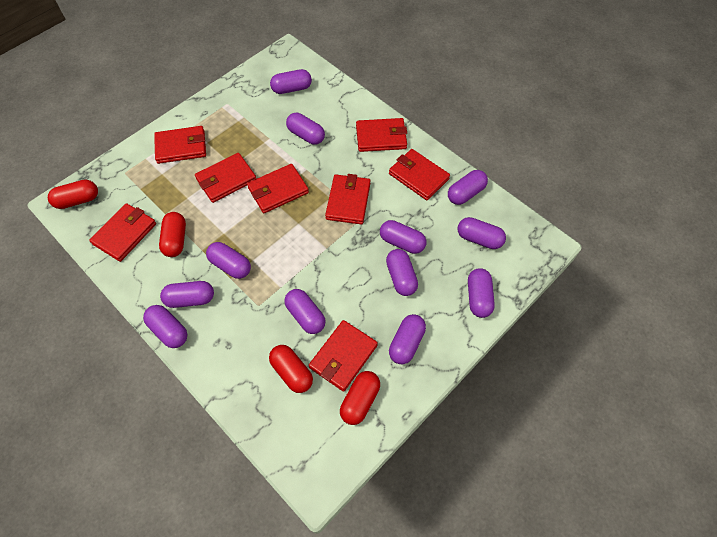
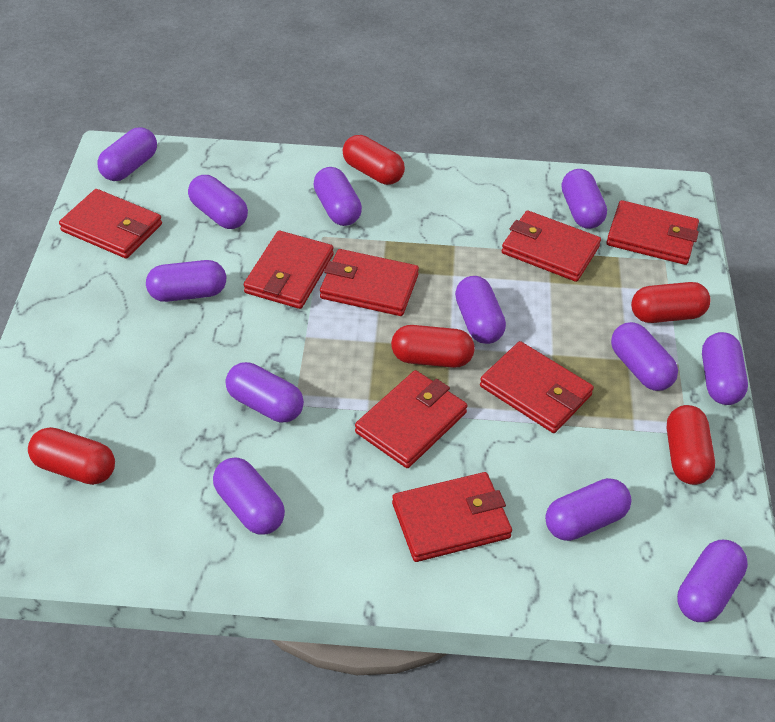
red capsule: [48,179,98,209] [159,212,186,257] [269,345,313,393] [340,371,380,425] = 4 -> [28,427,115,485] [343,135,405,185] [391,325,475,368] [631,282,711,323] [667,405,715,485] = 5

